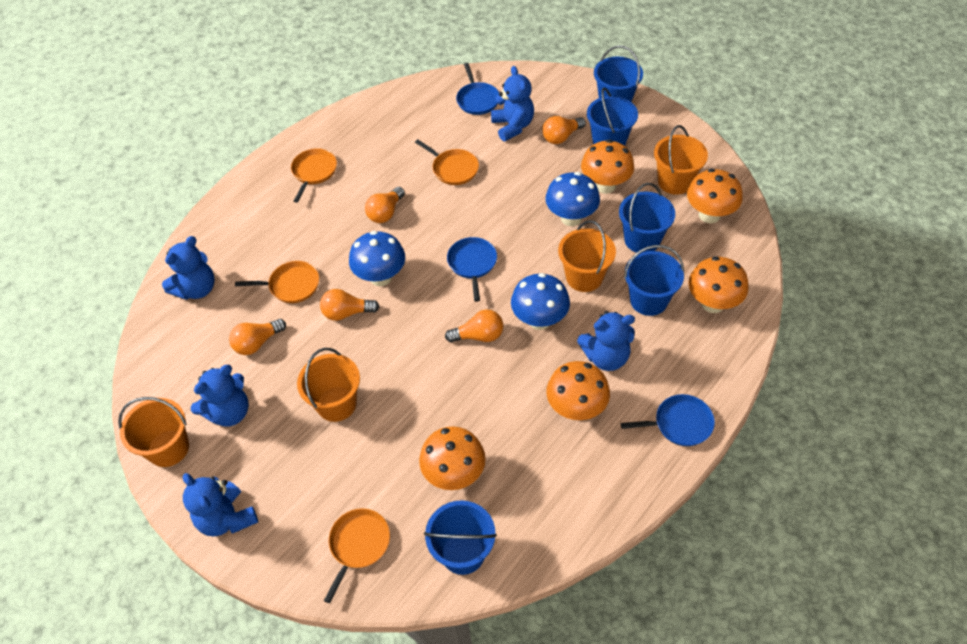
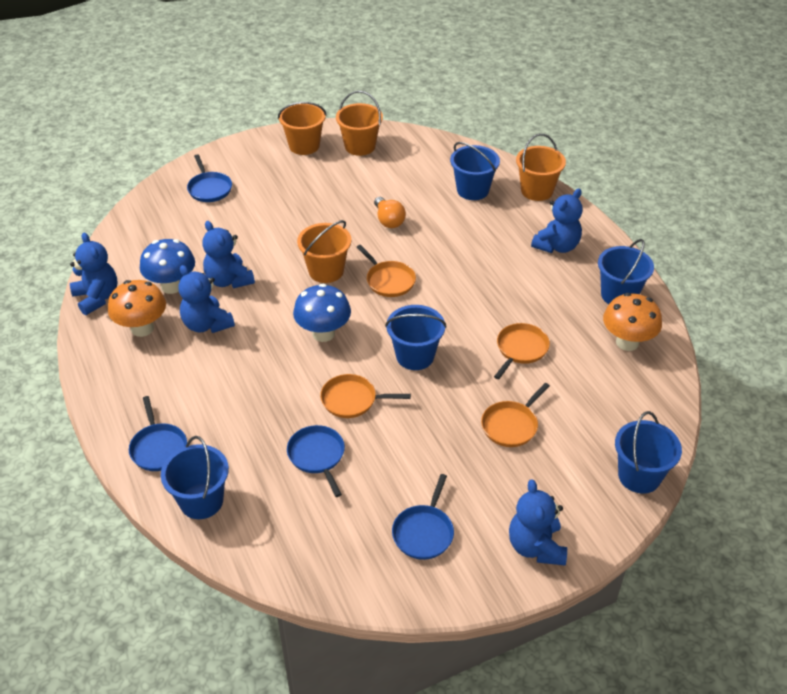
blue mushroom: [349,231,405,286] [511,273,570,330] [545,172,600,226] = 3 -> [140,239,195,294] [293,284,351,342] = 2
blue pan: [447,237,497,302] [456,63,499,115] [621,394,715,446] = 3 -> [129,396,187,471] [187,154,232,202] [287,425,345,497] [392,474,454,560] = 4
orange light bulb: [229,319,286,355] [320,289,380,321] [365,187,405,223] [445,310,503,342] [542,116,586,144] = 5 -> [374,197,406,228] = 1
orange mushroom: [419,426,486,490] [546,361,610,420] [581,139,634,194] [687,169,743,223] [689,256,749,313] = 5 -> [108,280,166,337] [603,293,662,351] = 2

